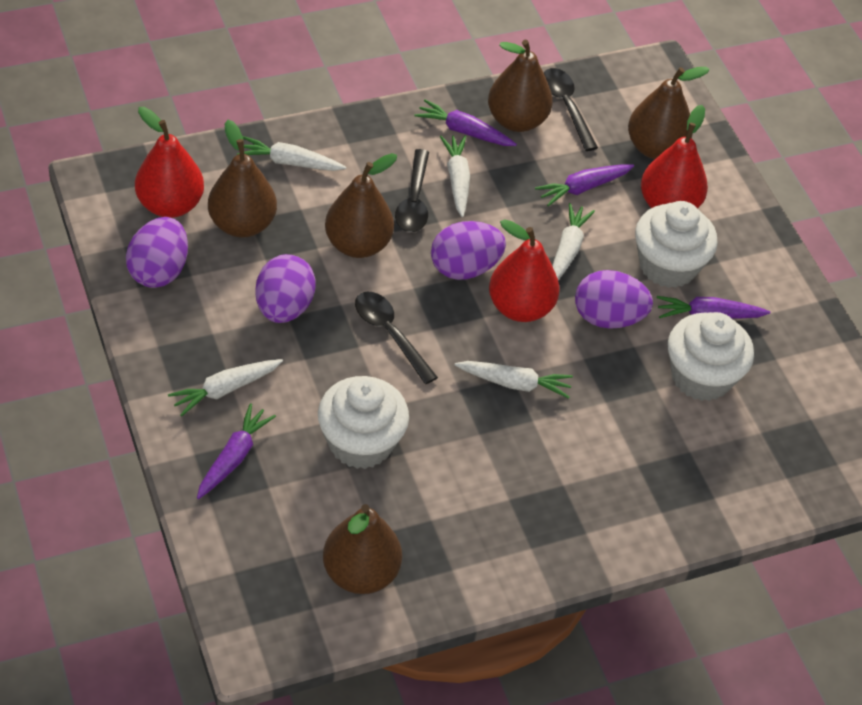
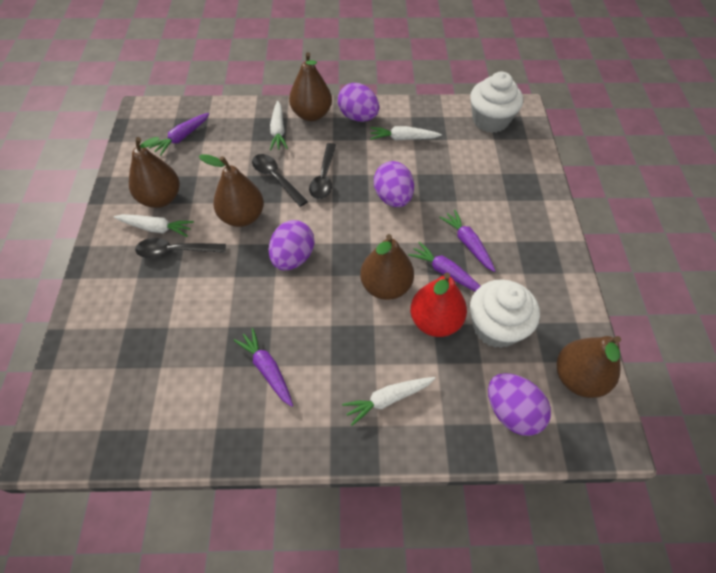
red pear: [135,107,204,218] [489,219,560,322] [641,105,708,209] = 3 -> [410,273,467,337] = 1
white carrot: [168,359,283,416] [237,136,346,171] [440,136,470,217] [454,361,573,399] [552,203,595,280] = 5 -> [114,214,194,237] [270,101,288,150] [342,377,436,426] [370,126,442,141] = 4
white cupcake: [318,376,409,469] [635,201,718,288] [668,312,754,401] = 3 -> [470,72,523,133] [470,279,540,348] = 2

